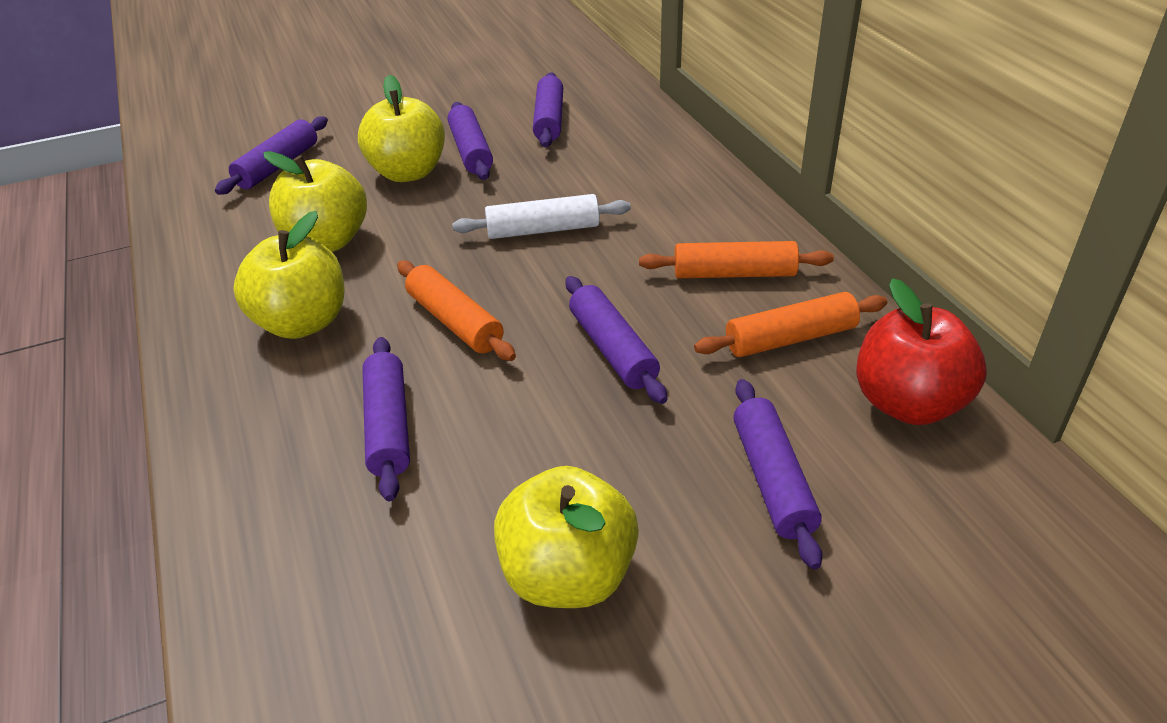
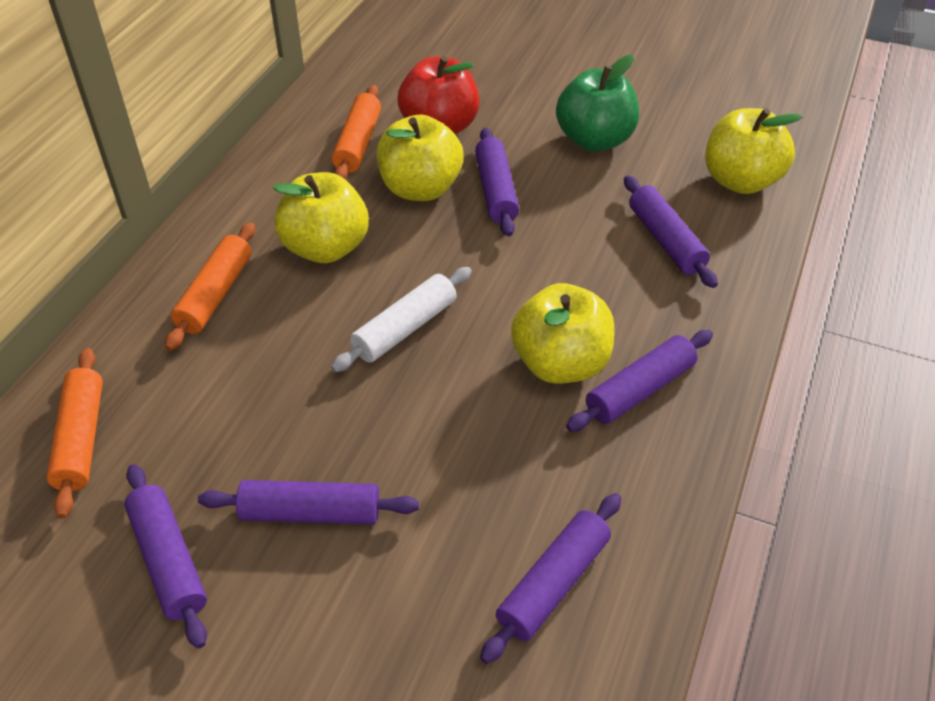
green apple: none = 0 -> [556,55,639,152] = 1

